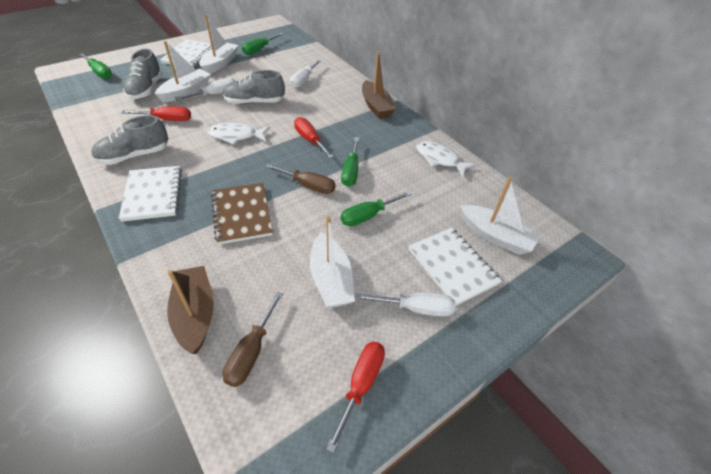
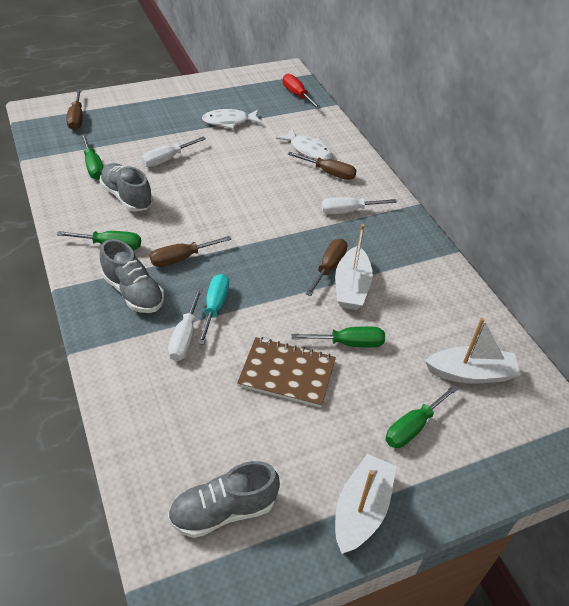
brown boat: [167,266,214,354] [362,51,396,119] = 2 -> none = 0
brown screwdriver: [222,291,283,387] [265,164,335,194] = 2 -> [66,89,83,130] [150,236,232,267] [288,152,357,180] [306,239,348,296] = 4
red screwdriver: [121,107,191,121] [294,117,334,158] [326,342,385,453] = 3 -> [283,74,321,109] = 1
turquoise screwdriver: none = 0 -> [198,274,229,345] = 1
white boat: [155,41,211,103] [199,15,239,74] [310,216,355,308] [460,177,541,255] = 4 -> [335,224,373,310] [335,454,397,554] [425,318,521,384] = 3
white notebook: [119,166,182,222] [160,39,212,68] [408,228,502,306] = 3 -> none = 0

